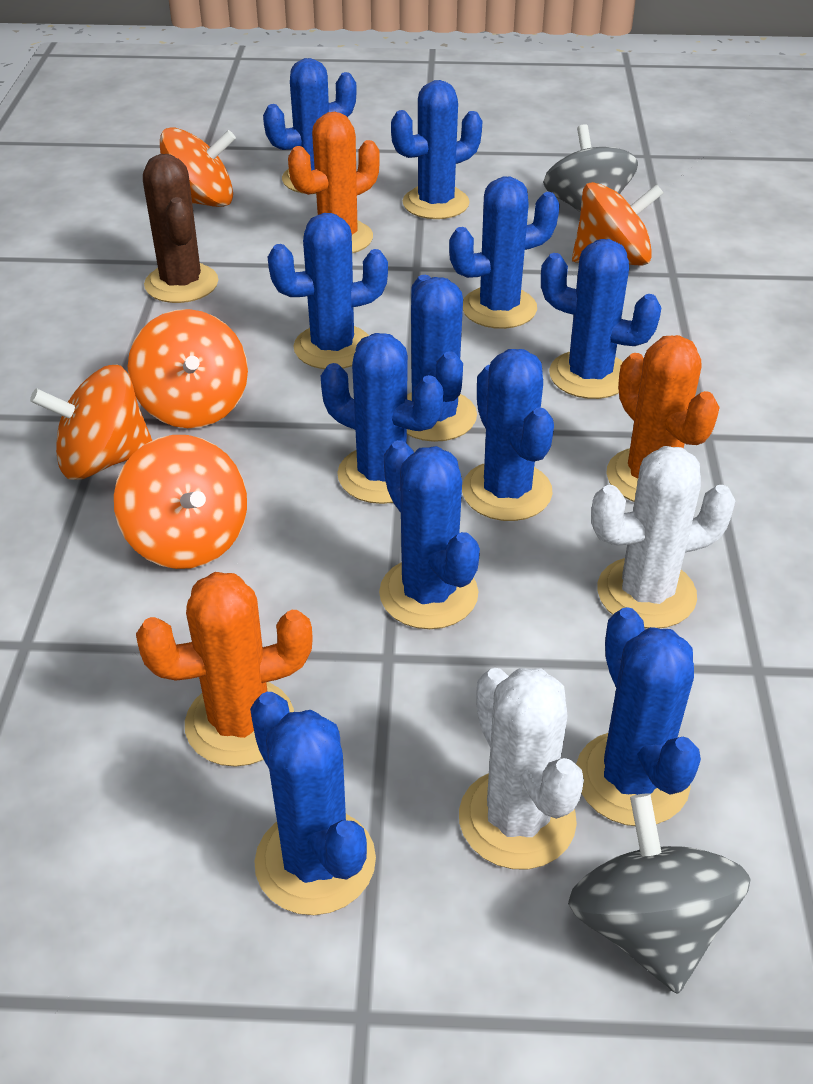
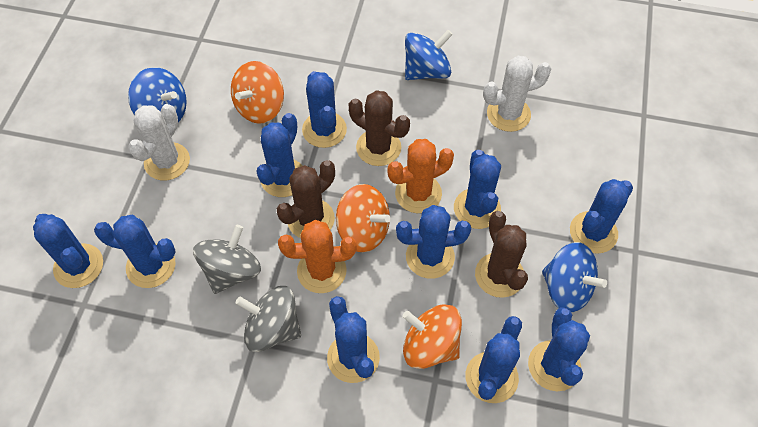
blue cactus: [250,692,376,915] [263,58,357,194] [268,213,388,369] [321,333,444,504] [379,440,480,629] [391,80,482,219] [407,275,477,442] [449,176,560,329] [462,349,554,521] [541,239,661,399] [576,607,701,826] = 11 -> [33,214,103,288] [94,215,176,288] [256,113,303,197] [302,71,347,148] [327,296,380,383] [396,205,471,279] [454,150,501,229] [465,316,522,403] [528,307,590,391] [570,179,633,254] = 10
blue spinning top: none = 0 -> [128,67,187,122] [405,30,453,80] [542,242,607,313] = 3
brown cactus: [143,154,218,303] = 1 -> [277,160,335,238] [349,90,410,166] [475,211,528,298] = 3
orange cactus: [136,572,313,767] [288,112,380,253] [606,335,720,502] = 3 -> [278,220,356,293] [387,139,454,213] = 2
orange spinning top: [30,365,153,480] [114,435,247,569] [128,309,248,428] [160,127,236,207] [572,182,664,266] = 5 -> [231,61,284,124] [336,184,391,252] [403,304,462,369] = 3

